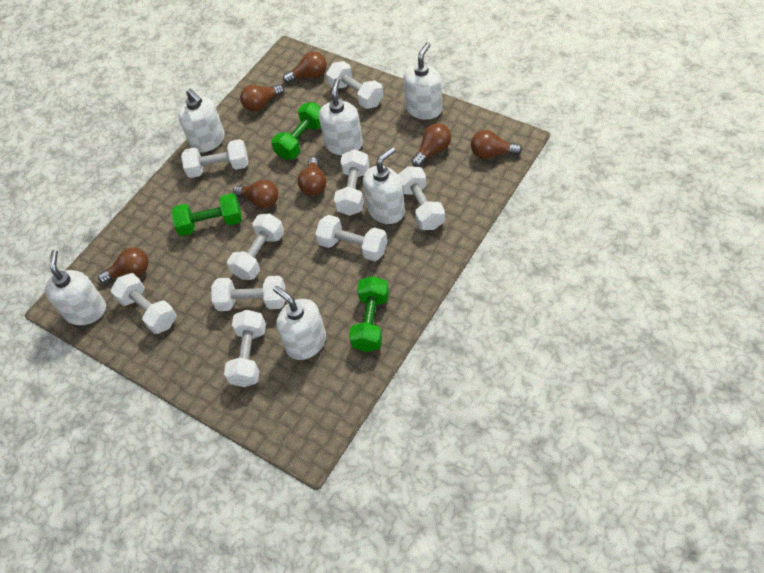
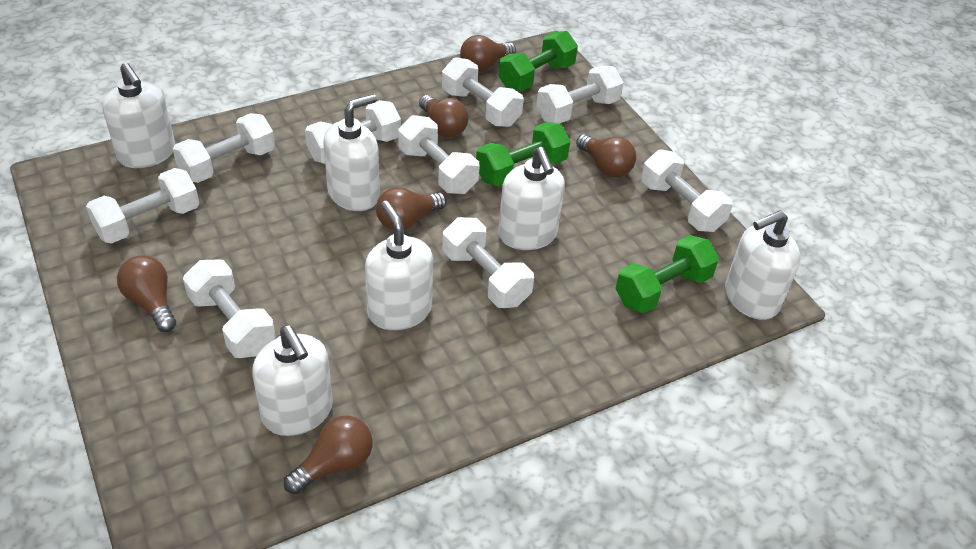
brown light bulb: [98,247,148,283] [233,180,278,208] [240,84,284,111] [283,51,327,83] [298,157,326,196] [411,123,451,167] [471,130,522,159] = 7 -> [117,256,176,332] [284,416,373,494] [376,187,447,230] [419,95,469,137] [460,35,516,72] [576,134,636,178] = 6

